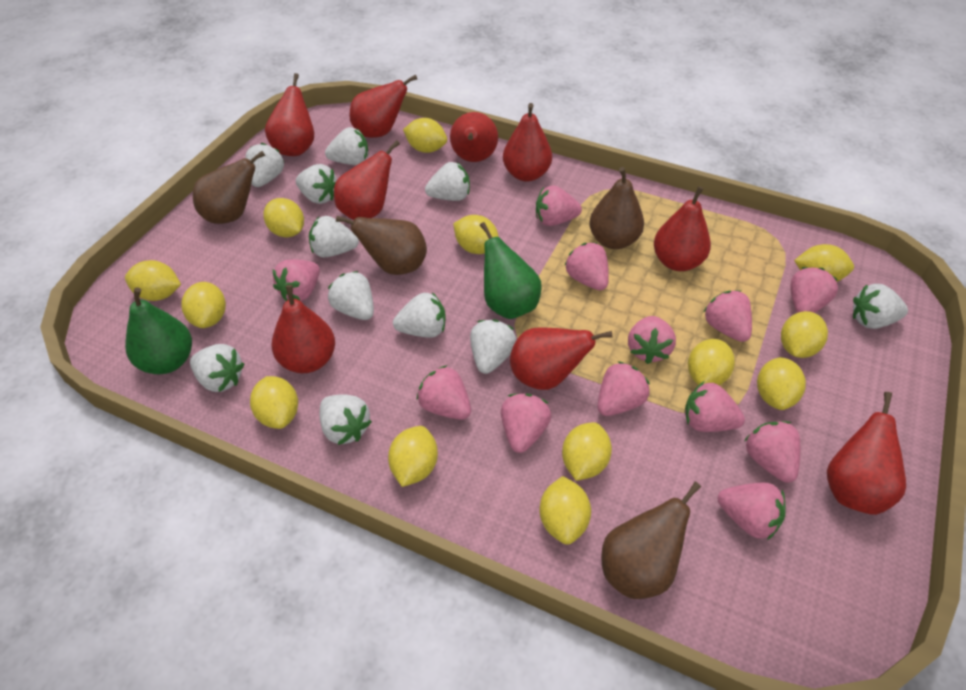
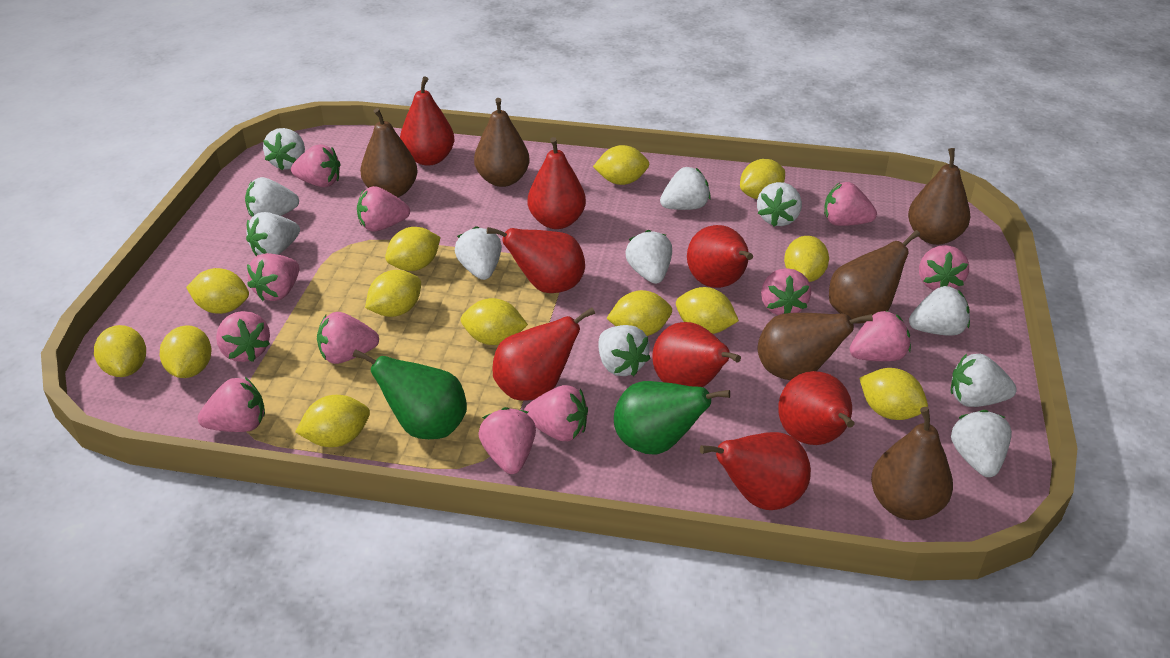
brown pear: [193,151,265,224] [336,216,427,275] [589,167,644,249] [601,482,701,599] = 4 -> [360,108,418,197] [474,98,530,187] [757,313,873,380] [829,230,920,323] [871,407,953,520] [908,148,970,245] = 6
red pear: [265,73,314,156] [272,285,335,373] [334,140,400,220] [350,74,417,138] [450,112,498,162] [503,103,552,182] [510,327,612,390] [654,186,711,271] [827,392,906,515] = 9 -> [400,76,454,166] [487,227,585,293] [492,308,595,401] [528,137,586,229] [652,322,741,387] [687,225,753,288] [700,432,811,510] [778,371,854,445] = 8

